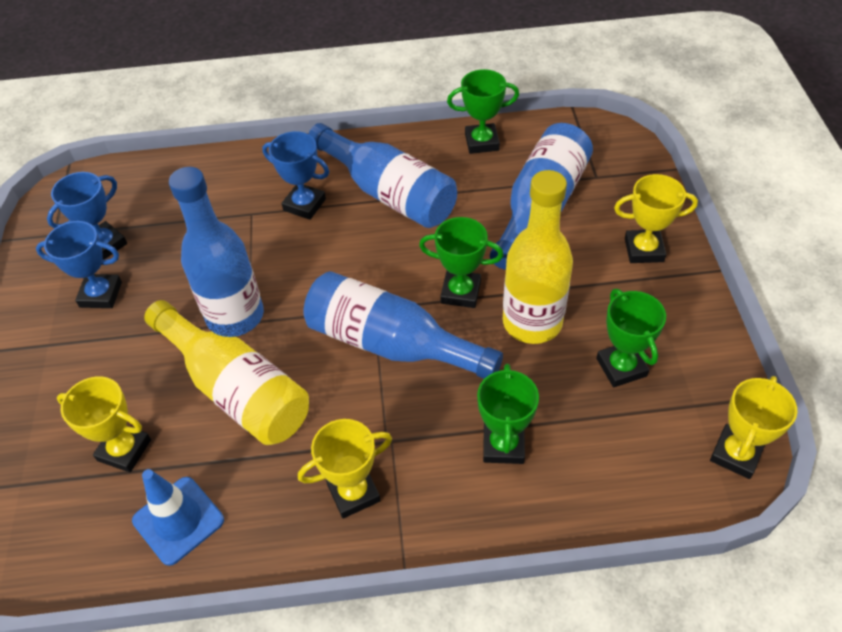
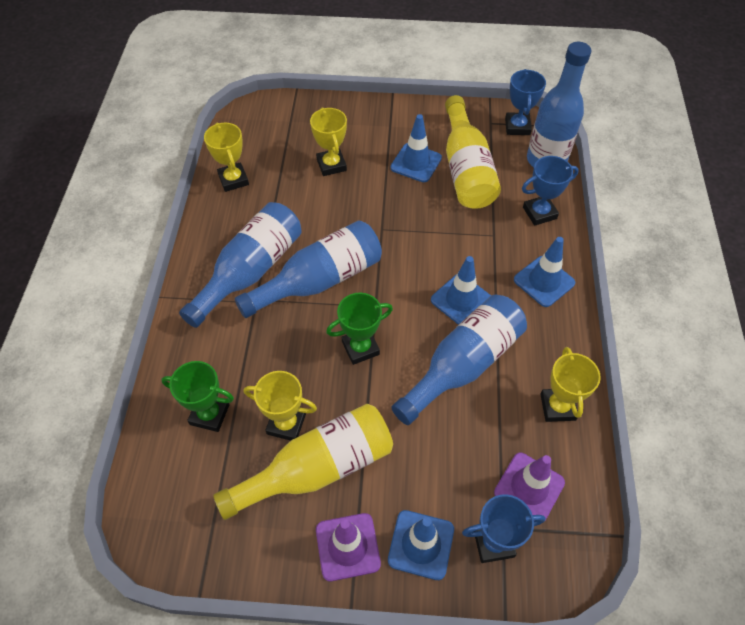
blue traffic cone: [132,469,224,566] = 1 -> [388,510,454,580] [391,114,442,182] [431,256,491,325] [514,237,575,307] = 4
green trophy: [419,217,503,308] [447,69,519,154] [477,364,539,464] [597,289,666,387] = 4 -> [161,361,234,432] [326,293,393,365] = 2
purple traffic cone: none = 0 -> [316,513,381,581] [494,453,565,523] = 2

